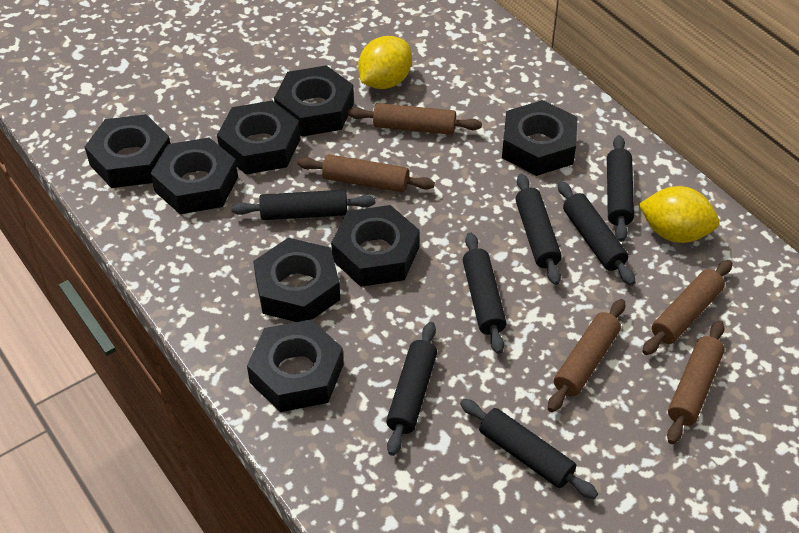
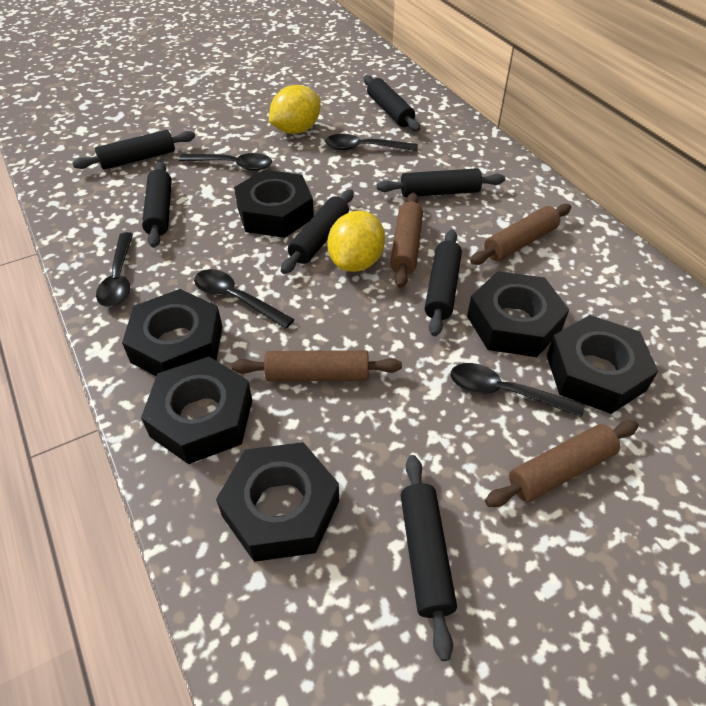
black nut: [85,114,170,188] [150,137,238,214] [217,101,300,175] [247,319,344,412] [253,238,340,322] [274,65,354,137] [331,205,419,287] [502,100,578,176] = 8 -> [122,289,223,376] [141,357,252,464] [216,442,339,562] [234,170,314,238] [467,271,569,357] [547,315,658,414] = 6
black spoon: none = 0 -> [96,232,133,307] [179,153,272,171] [194,269,294,329] [325,134,418,151] [451,363,584,417] = 5
brown rolling pin: [298,154,435,193] [348,103,482,135] [548,299,625,412] [642,260,732,355] [667,320,725,444] = 5 -> [232,350,402,381] [390,192,423,288] [470,204,571,265] [485,420,639,507] = 4

